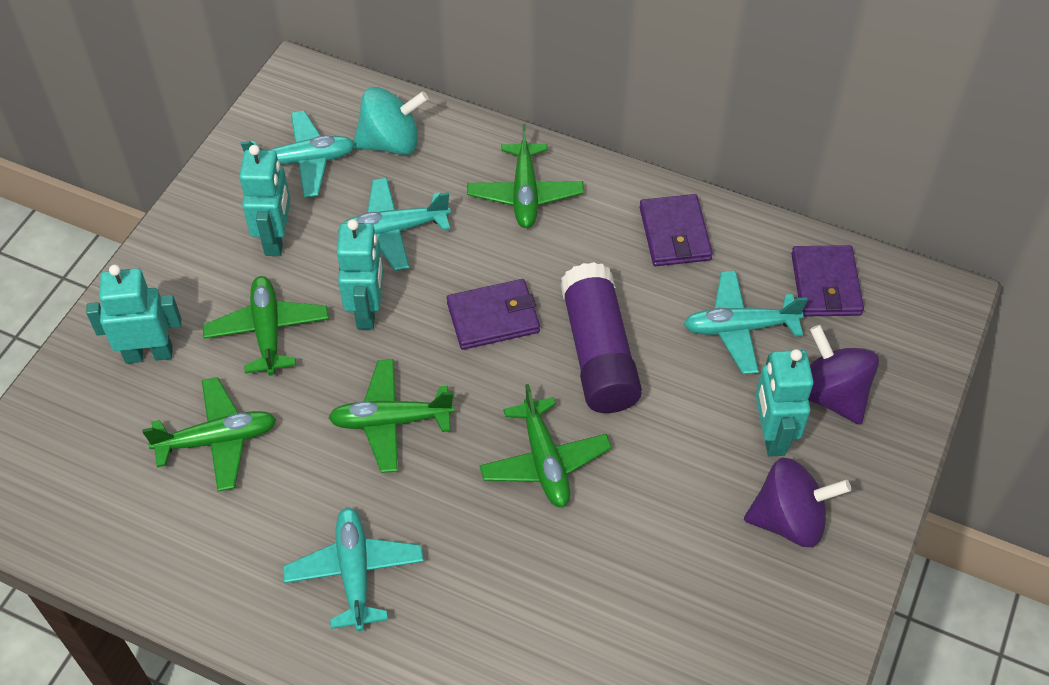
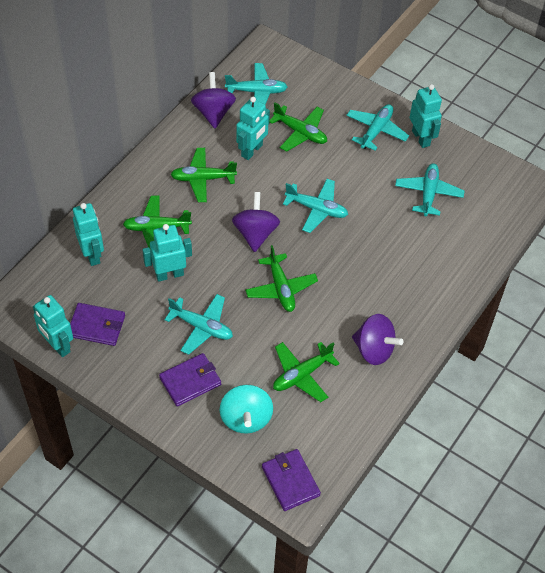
purple glue stick: [560,262,642,413] = 1 -> none = 0
purple spinning top: [744,458,851,547] [808,325,879,425] = 2 -> [191,72,236,128] [232,192,280,252] [352,314,403,365] = 3
turquoise plane: [241,111,355,198] [283,507,424,631] [338,177,451,271] [684,271,808,374] = 4 -> [164,294,233,355] [225,63,287,105] [283,179,348,233] [346,104,409,151] [395,164,465,216] = 5
turquoise robot: [86,264,181,364] [239,145,290,256] [337,219,383,329] [756,349,814,457] = 4 -> [33,295,73,357] [73,203,104,266] [142,224,192,282] [236,97,270,160] [410,84,442,148] = 5

